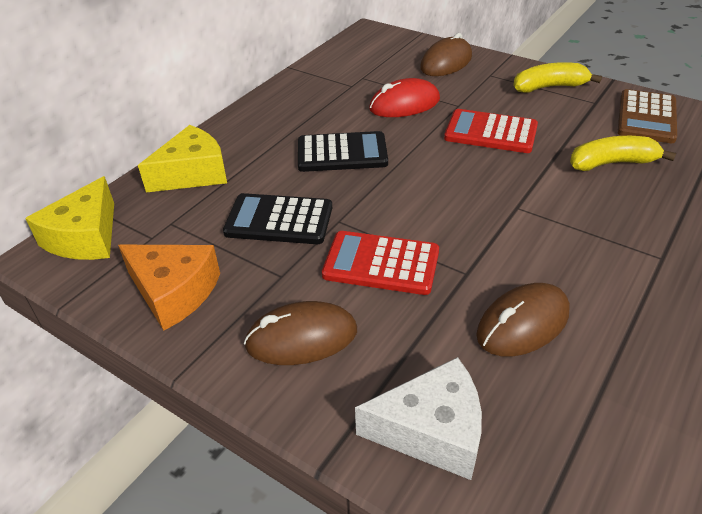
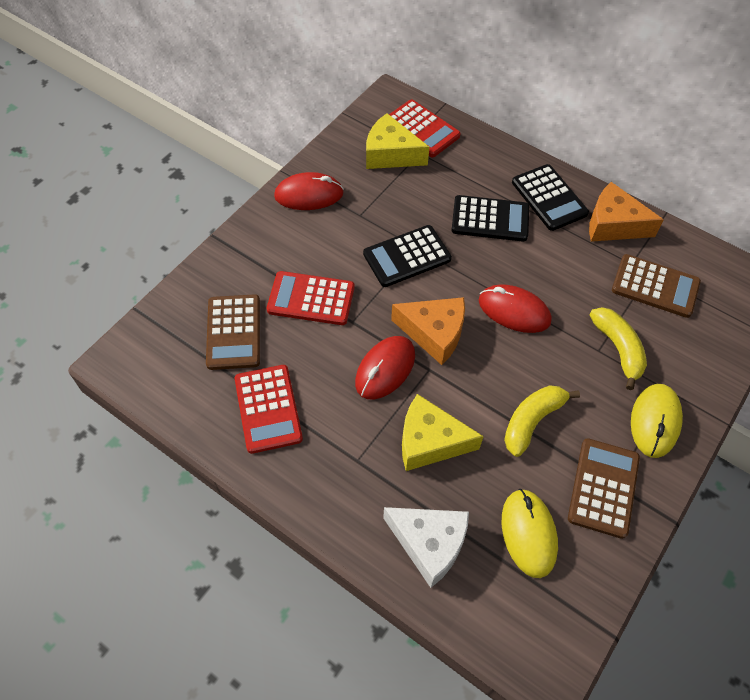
black calculator: [223,193,332,244] [298,131,388,172] = 2 -> [363,225,452,287] [452,195,529,242] [512,164,589,231] = 3
brown calculator: [618,89,677,143] = 1 -> [206,294,260,370] [568,438,640,539] [612,254,701,318] = 3
brown mouse: [244,301,357,365] [420,33,472,76] [476,283,570,357] = 3 -> none = 0
orange cheese: [118,245,220,331] = 1 -> [391,297,465,365] [589,182,664,242] = 2
red calculator: [322,231,439,295] [444,109,538,153] = 2 -> [235,365,303,454] [267,271,355,325] [389,99,461,157] = 3
red mouse: [369,78,440,117] = 1 -> [274,172,344,210] [355,336,415,399] [479,284,551,333] = 3
yellow mouse: none = 0 -> [502,489,558,578] [631,384,683,458] = 2

